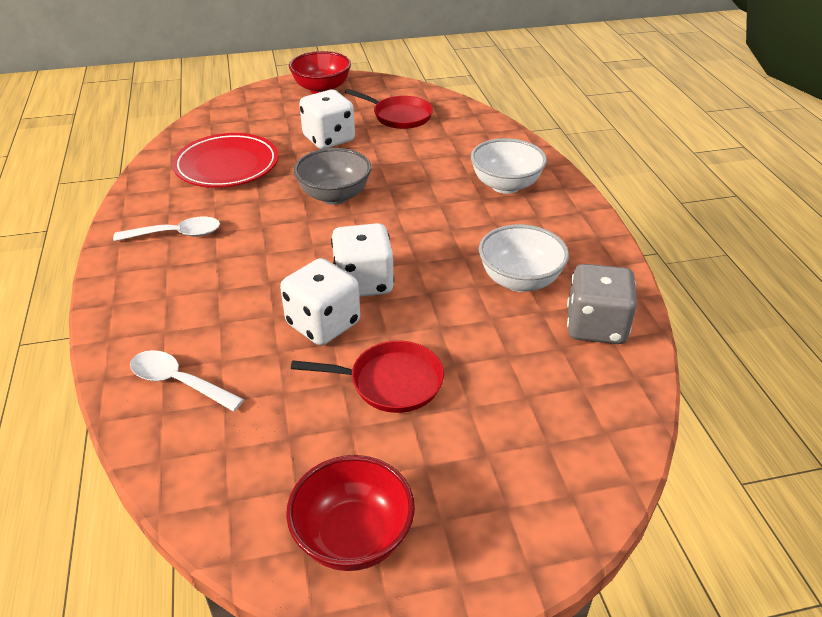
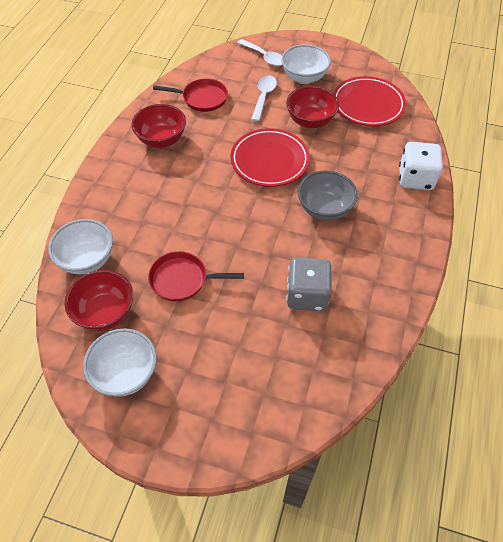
red bowl: [286,455,415,571] [289,51,351,94] = 2 -> [65,270,133,331] [131,104,186,148] [286,86,339,128] = 3
red plate: [172,133,279,188] = 1 -> [230,128,310,187] [333,76,406,126] = 2
white bowl: [471,138,547,194] [479,224,569,292] = 2 -> [48,219,113,274] [83,328,157,397] [281,44,331,84] = 3
white dice: [280,258,360,345] [299,90,355,149] [331,223,394,297] = 3 -> [399,142,443,190] = 1

